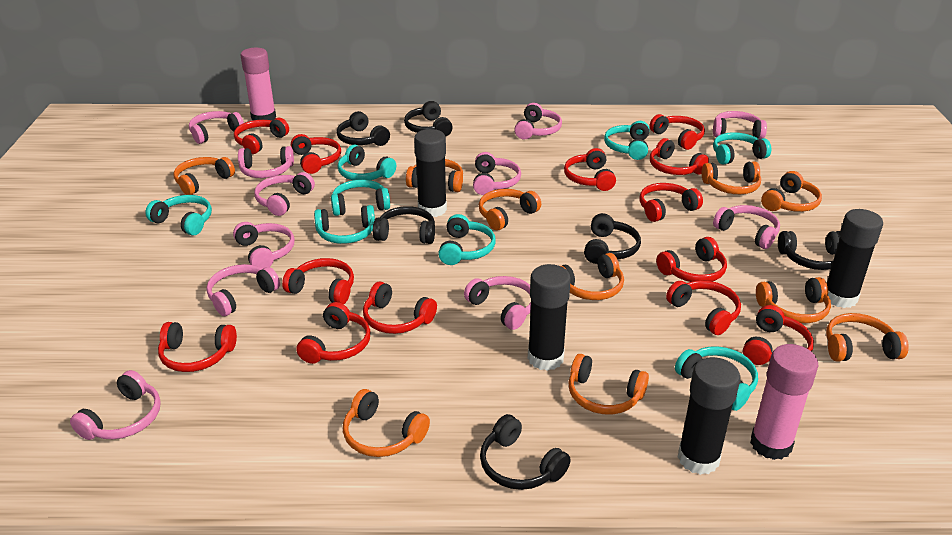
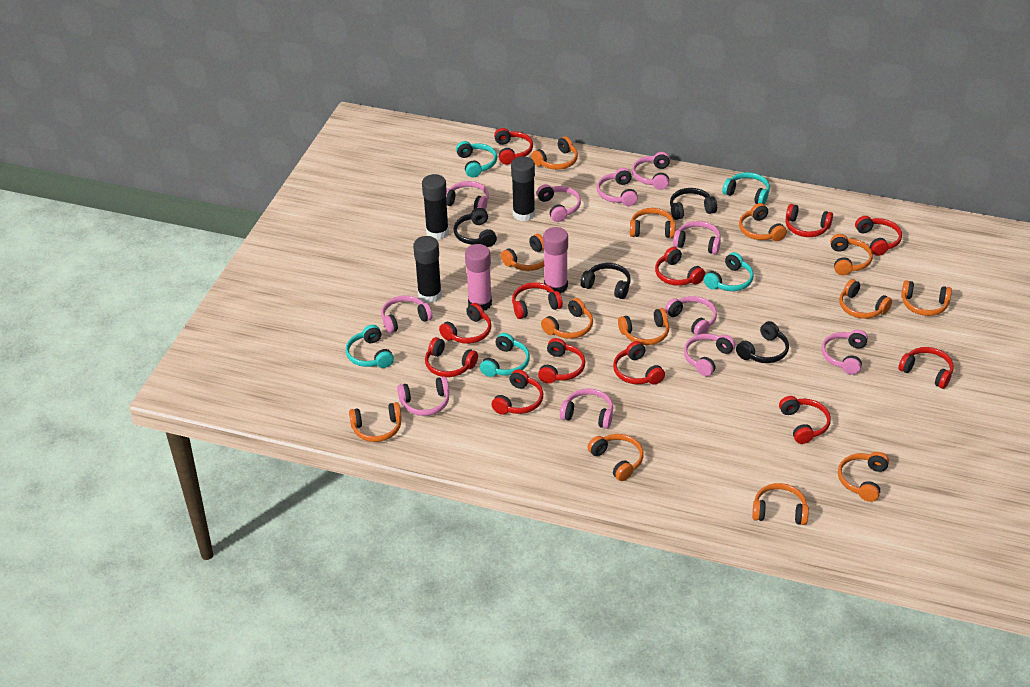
black glue stick: [414,129,447,217] [528,264,571,371] [678,357,740,475] [827,209,883,308] = 4 -> [413,236,442,303] [422,174,449,240] [511,156,535,222] = 3
black headphones: [337,111,390,146] [373,206,435,244] [404,101,453,137] [480,414,571,490] [584,213,641,264] [778,231,840,270] = 6 -> [453,208,497,247] [580,263,631,299] [670,188,717,220] [736,321,789,363] = 4
orange headphones: [174,157,235,195] [343,389,430,457] [406,159,463,192] [479,189,541,230] [561,253,624,300] [568,354,649,414] [702,161,761,194] [756,277,831,323] [761,171,822,212] [826,313,909,362] = 10 -> [349,402,402,442] [501,234,544,271] [531,136,578,170] [541,298,593,339] [587,434,644,481] [618,308,669,345] [630,208,675,238] [739,203,787,241] [752,483,809,525] [830,234,873,275] [838,452,889,502] [839,279,892,319] [901,280,952,316] = 13
red headphones: [158,322,237,372] [234,118,289,154] [282,258,354,304] [291,134,341,174] [296,302,371,364] [363,282,437,334] [564,148,616,191] [639,183,703,222] [650,114,705,150] [650,138,709,175] [656,237,727,282] [666,280,741,335] [743,305,814,365] = 13 -> [425,337,478,377] [439,303,492,344] [492,369,543,415] [494,128,533,165] [512,282,563,319] [538,338,585,384] [613,341,665,385] [655,247,705,286] [779,396,831,444] [785,204,833,237] [855,216,902,256] [899,347,954,389] = 12
turquoise headphones: [145,195,212,236] [314,205,375,244] [331,179,390,216] [338,145,396,180] [438,214,496,265] [604,121,649,160] [675,346,758,411] [713,132,771,165] = 8 -> [346,325,394,368] [456,141,497,178] [480,333,530,377] [704,252,754,291] [722,172,770,204] = 5

